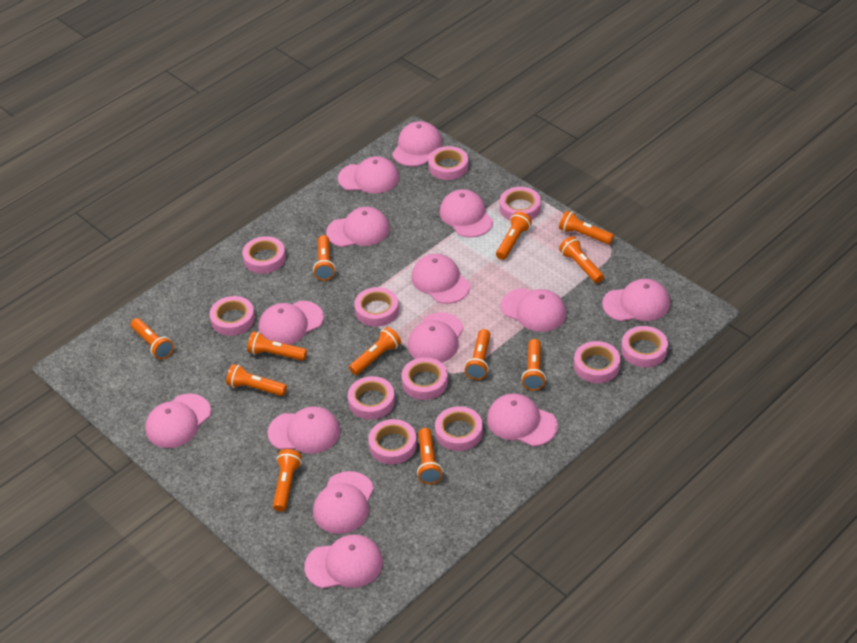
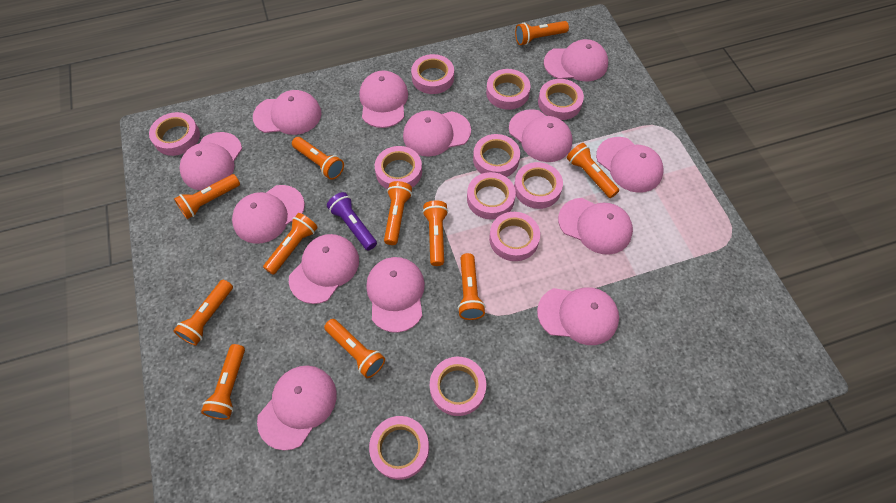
orange flashlight: [131,318,174,359] [226,364,287,396] [247,331,307,361] [273,449,302,512] [313,235,336,281] [349,327,401,375] [417,428,442,484] [465,329,490,380] [496,212,532,260] [521,339,546,391] [559,211,614,244] [559,236,604,283] = 12 -> [173,280,233,346] [174,174,240,219] [201,344,245,420] [263,213,318,275] [292,137,344,180] [324,319,385,378] [384,181,412,245] [422,200,448,266] [458,253,486,320] [515,21,569,45] [567,143,619,198] = 11
pink cap: [145,394,211,448] [258,301,324,345] [268,406,340,454] [304,534,383,589] [313,471,374,534] [326,207,390,247] [338,156,399,194] [392,121,442,166] [408,313,464,363] [412,254,470,304] [440,189,493,237] [487,393,558,446] [501,288,566,332] [602,279,670,321] = 14 -> [180,132,242,190] [232,185,305,244] [253,90,322,135] [257,365,336,450] [289,234,359,304] [359,71,408,128] [366,257,425,333] [403,110,471,157] [509,109,573,162] [537,287,619,345] [544,39,608,81] [558,198,633,255] [596,137,664,193] = 13
purple flashlight: none = 0 -> [327,192,377,251] = 1

